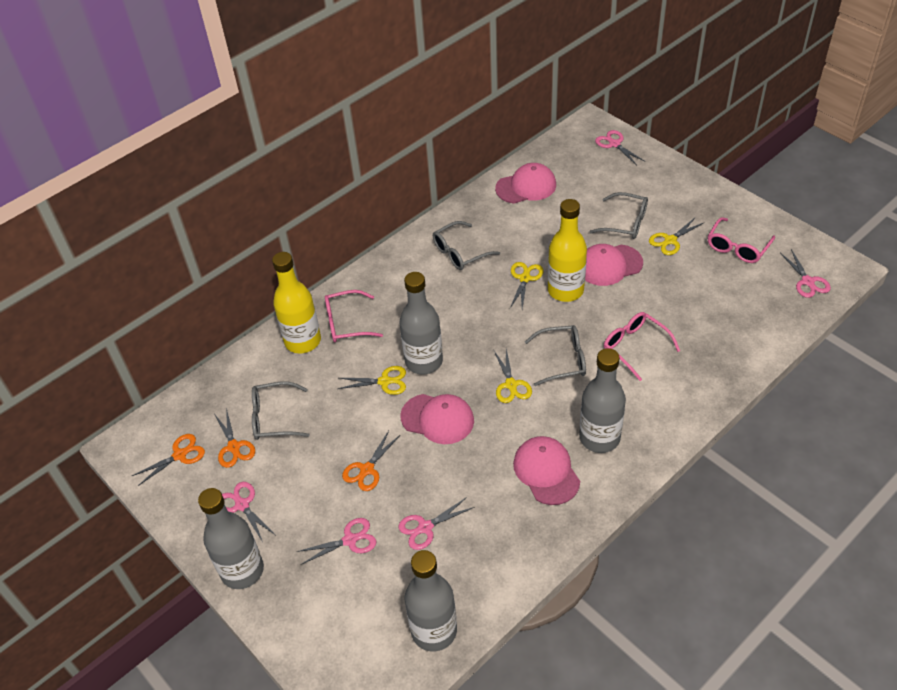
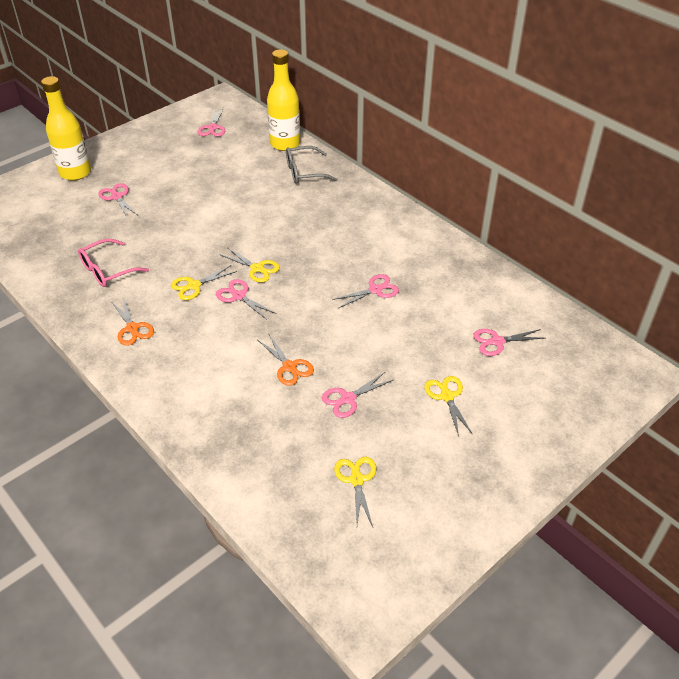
grey bottle: [198,488,264,589] [400,272,443,375] [405,550,457,651] [579,348,626,453] = 4 -> none = 0
grey glasses: [252,381,310,440] [433,221,500,270] [525,325,586,386] [589,192,648,239] = 4 -> [286,146,338,184] = 1
orange scissors: [132,434,205,486] [215,408,255,468] [342,431,400,491] = 3 -> [111,297,154,346] [258,335,314,386] = 2
pink cap: [400,394,474,444] [495,163,556,204] [513,436,580,505] [585,244,643,286] = 4 -> none = 0
pink glasses: [325,290,383,342] [604,312,680,381] [708,217,775,263] = 3 -> [78,239,149,287] = 1
pink scissors: [222,482,275,542] [297,518,376,565] [399,497,474,550] [595,130,645,165] [780,249,831,298] = 5 -> [98,183,138,217] [198,108,225,137] [216,279,276,320] [322,371,393,418] [332,274,399,308] [473,329,545,356] = 6

